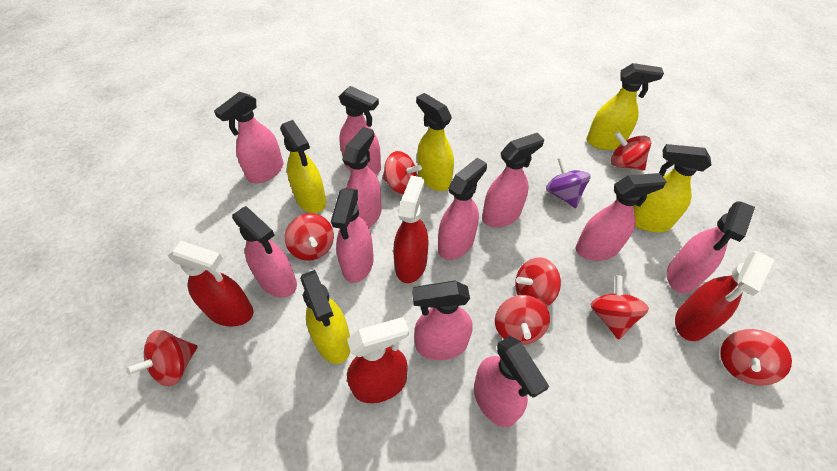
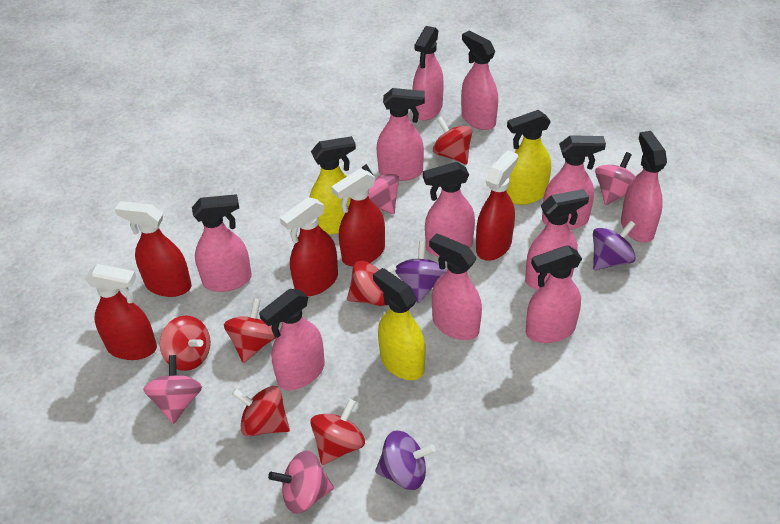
pink spinning top: none = 0 -> [143,355,202,424] [268,451,334,514] [362,164,399,214] [595,152,636,205] = 4
purple spinning top: [546,157,591,208] = 1 -> [375,430,436,490] [395,241,446,303] [593,220,636,270] = 3
red spinning top: [126,330,198,386] [285,213,334,261] [382,151,422,194] [495,295,550,345] [515,257,561,307] [590,275,649,340] [611,131,651,171] [720,329,792,386] = 8 -> [160,316,211,371] [224,298,276,363] [232,386,290,436] [310,399,365,465] [347,261,397,306] [433,116,472,165] = 6
red spray bottle: [168,241,253,327] [347,317,409,403] [393,175,428,283] [675,251,775,341] = 4 -> [85,264,157,360] [115,201,192,297] [280,197,338,296] [331,168,385,266] [476,150,518,261] = 5
yellow spray bottle: [280,120,326,213] [300,270,350,364] [416,93,454,191] [587,63,664,150] [634,144,712,232] = 5 -> [310,136,356,235] [373,268,426,380] [506,110,551,205] = 3

